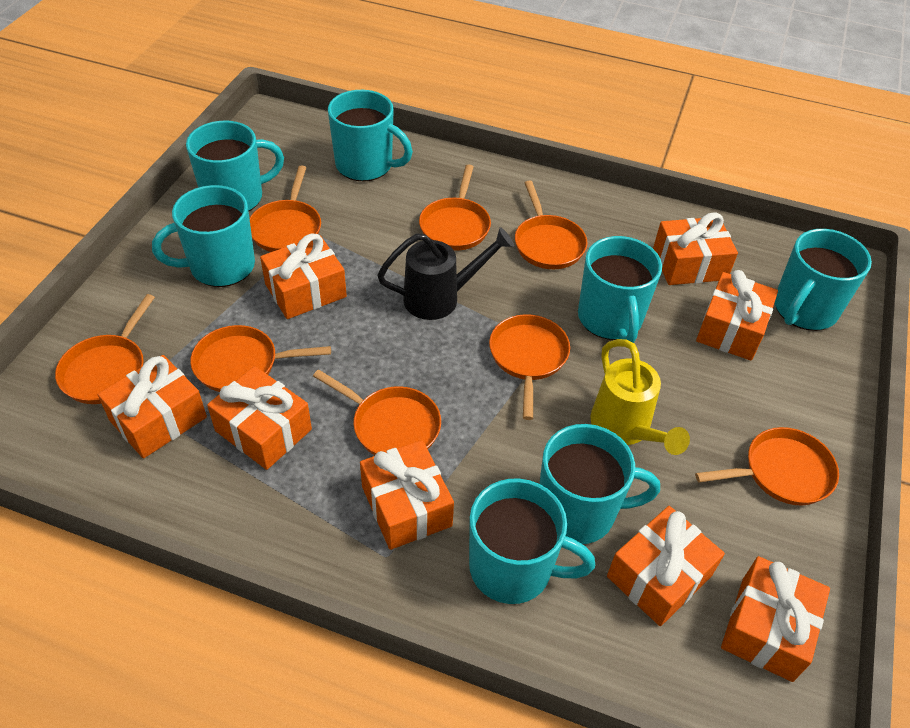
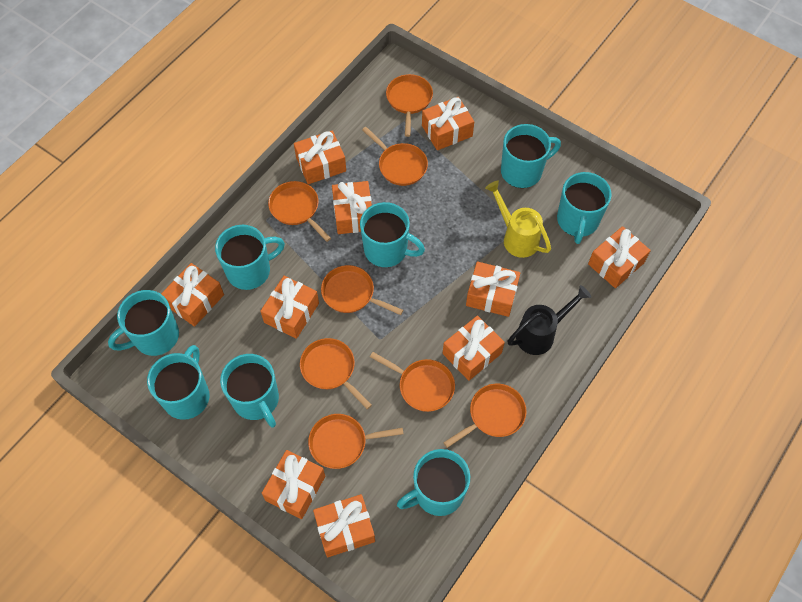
orange gift: [98,355,207,458] [207,366,312,470] [260,233,347,319] [360,440,454,550] [607,506,725,626] [653,212,738,285] [696,270,778,361] [721,556,830,682] = 8 -> [161,263,224,327] [260,276,319,339] [262,450,325,519] [294,130,346,184] [313,494,375,557] [332,181,372,234] [422,97,474,150] [443,315,505,381] [466,262,520,317] [588,226,651,288] = 10
turquoise mug: [152,185,255,287] [186,121,284,211] [328,90,413,181] [469,479,595,604] [539,424,660,544] [578,236,662,343] [775,229,872,331] = 7 -> [108,290,179,356] [147,345,209,420] [215,225,285,290] [220,354,279,428] [360,202,425,267] [397,449,470,516] [501,124,561,188] [557,172,611,244] = 8

